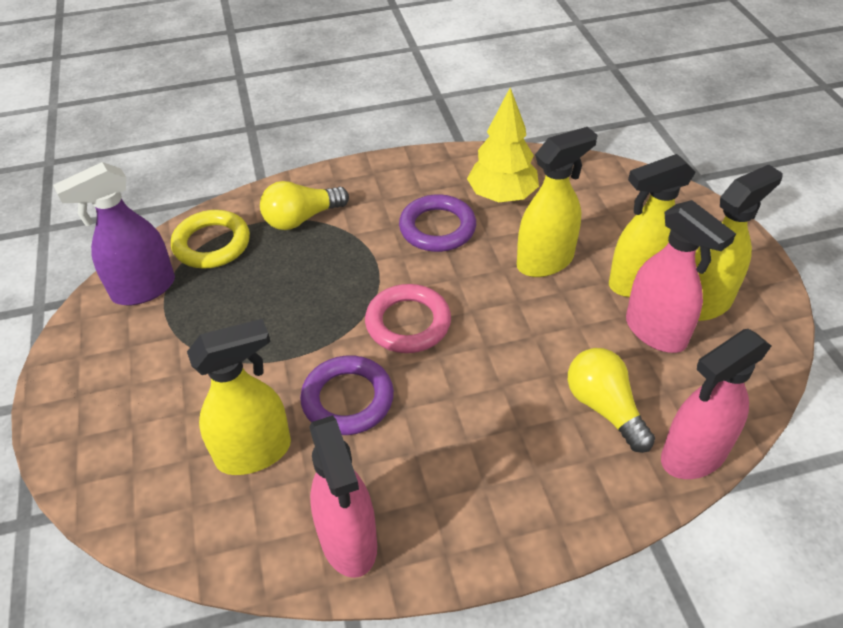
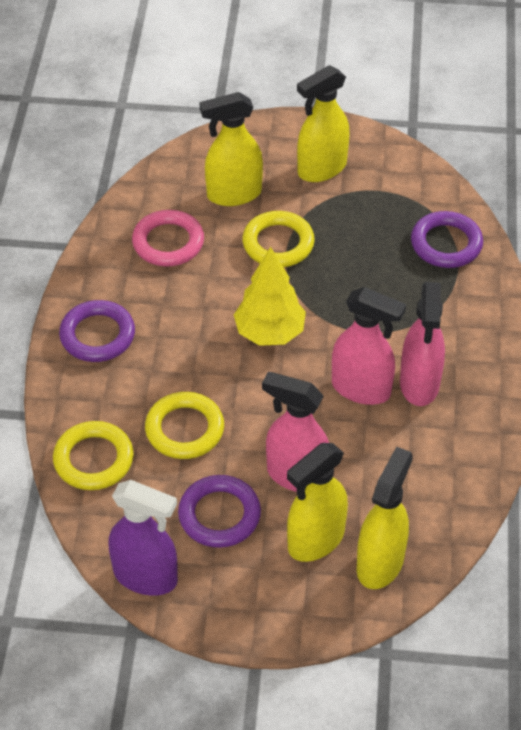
purple ring: [300,355,394,435] [399,194,476,252] = 2 -> [59,300,135,362] [178,475,261,548] [411,211,483,268] = 3
yellow light bulb: [260,181,349,230] [568,348,655,453] = 2 -> none = 0
yellow ring: [171,210,250,268] = 1 -> [53,421,134,490] [145,392,224,459] [242,211,315,267] = 3

